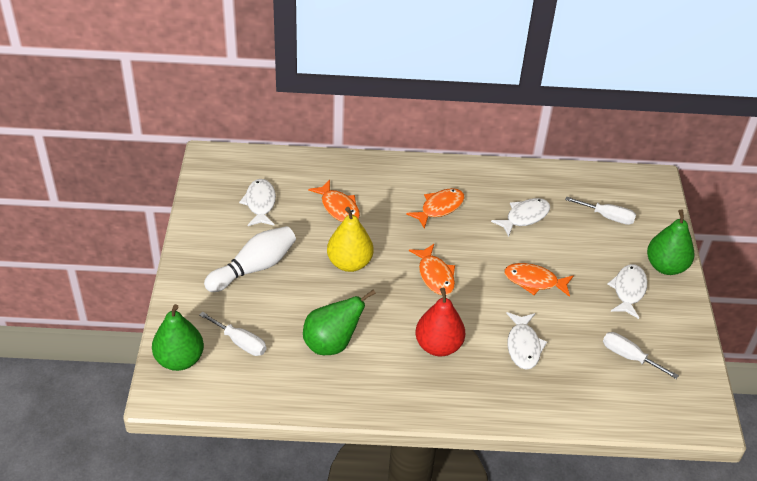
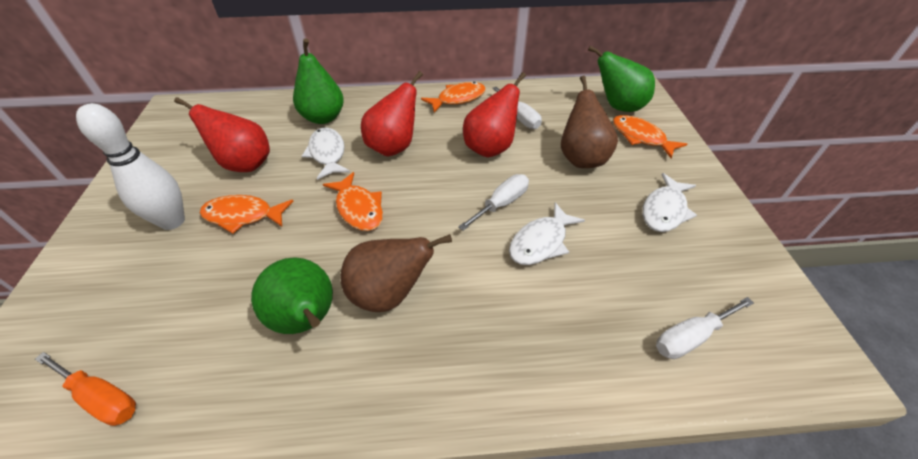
brown pear: none = 0 -> [341,234,452,312] [561,75,618,168] = 2
orange screwdriver: none = 0 -> [35,352,136,426] = 1
red pear: [415,288,465,356] = 1 -> [174,97,270,172] [361,71,423,157] [463,72,526,158] = 3
white fish: [239,179,276,226] [491,198,550,237] [506,312,547,370] [607,264,647,319] = 4 -> [302,128,350,180] [509,202,585,265] [642,173,697,232] = 3
yellow pear: [327,207,373,272] = 1 -> none = 0

